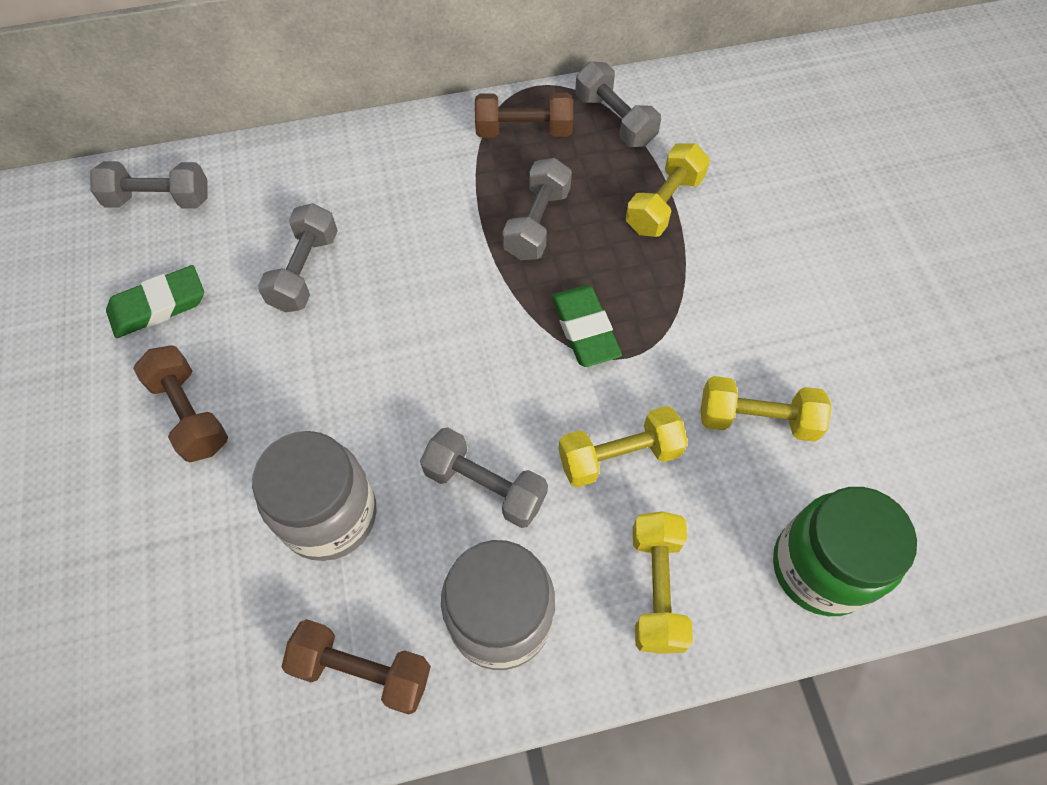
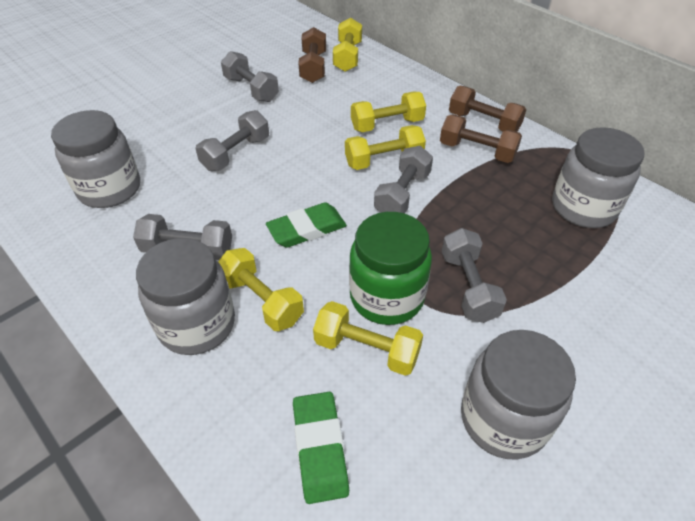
grey jar: [252,431,377,561] [441,540,555,670] = 2 -> [51,110,140,208] [136,238,235,355] [461,330,576,459] [552,127,645,228] = 4
yellow dumbbell: [558,406,688,487] [626,143,710,237] [633,511,693,654] [701,376,832,442] = 4 -> [218,248,304,331] [313,301,423,376] [333,18,362,72] [345,125,426,170] [351,92,426,132] = 5

